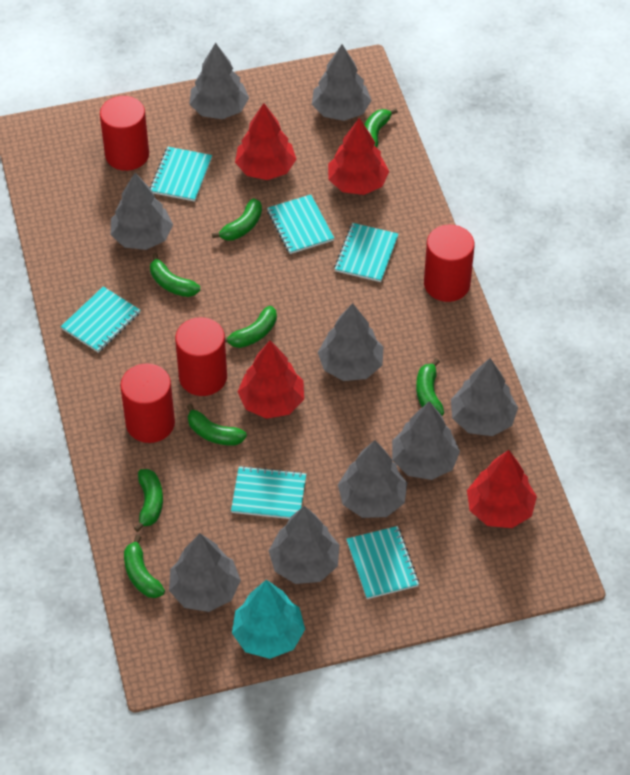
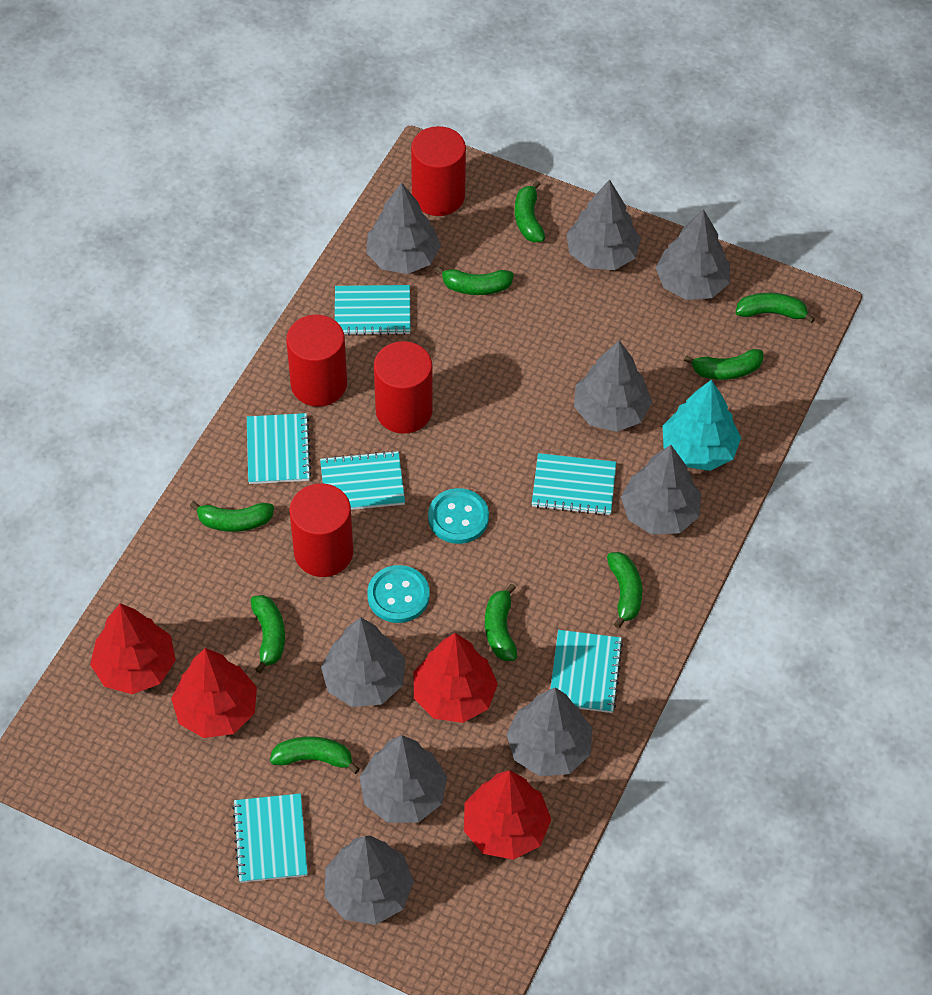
green banana: [124,535,165,598] [134,469,163,532] [150,253,200,297] [187,404,247,446] [212,198,262,241] [225,306,277,348] [364,108,398,148] [416,358,444,416] = 8 -> [190,501,274,532] [250,595,285,673] [270,736,360,774] [436,266,514,295] [485,584,517,661] [515,181,545,242] [607,552,642,628] [684,349,764,380] [735,293,815,323] = 9
turquoise button: none = 0 -> [367,565,430,623] [428,488,489,544] = 2

